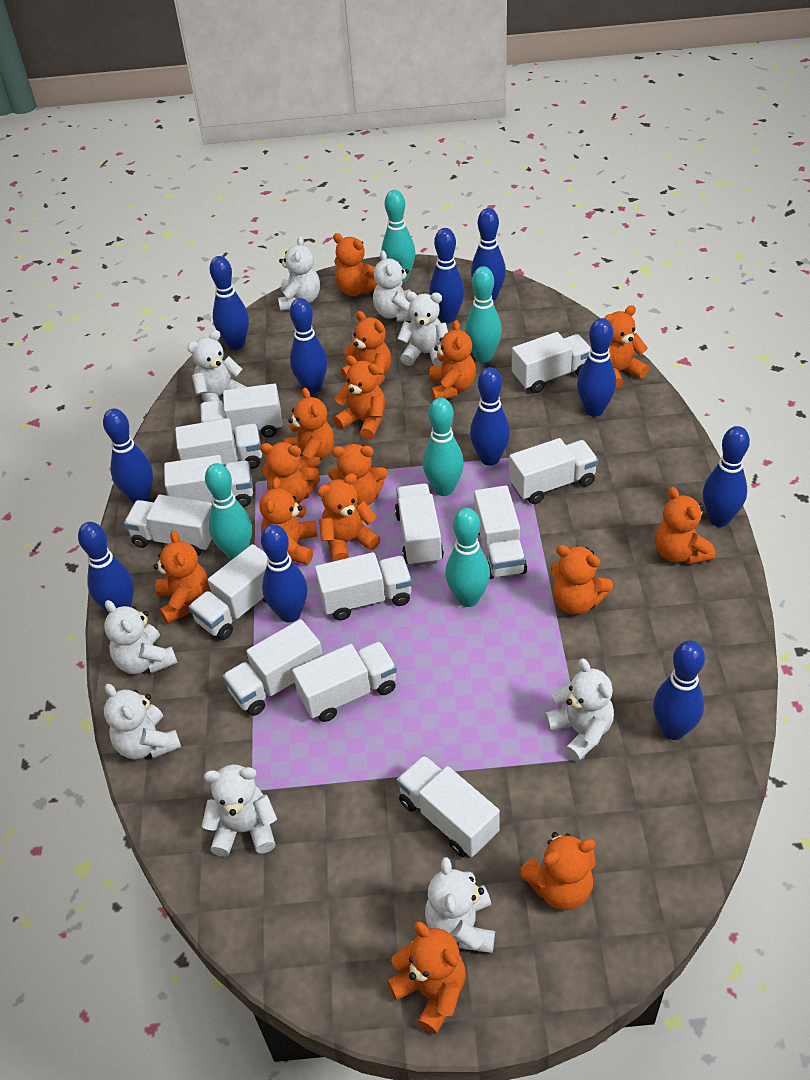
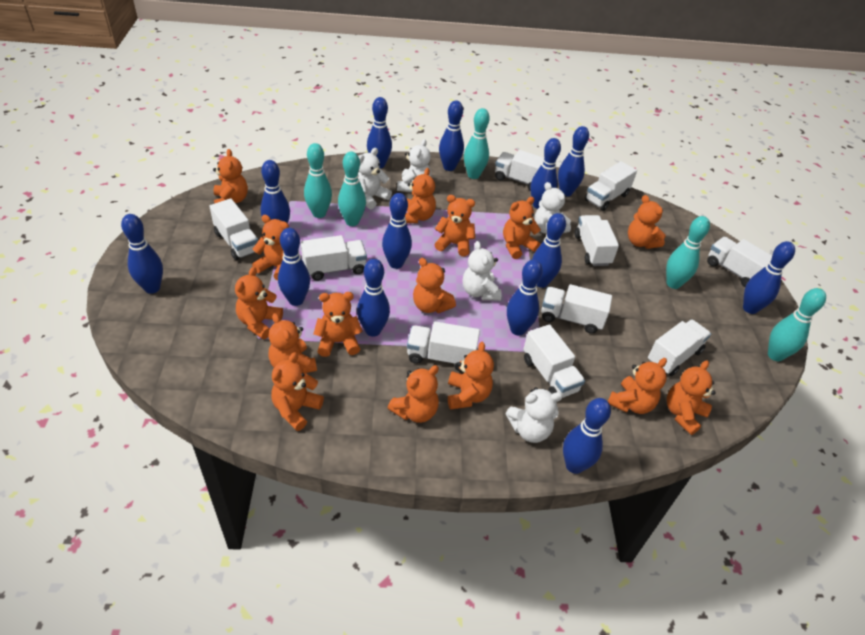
blue bowling pin: [78,522,134,614] [103,409,153,504] [210,256,249,350] [261,524,307,622] [290,298,327,394] [429,228,465,323] [470,367,510,466] [471,208,506,302] [577,318,616,417] [653,640,705,740] [703,426,750,527] = 11 -> [121,214,163,294] [261,160,290,224] [278,228,310,306] [357,259,390,337] [367,97,392,169] [382,193,412,269] [439,100,464,171] [507,259,543,336] [530,138,561,209] [532,213,566,288] [558,126,589,197] [563,398,611,474] [743,241,795,314] = 13
white teddy bear: [104,600,178,674] [104,684,181,760] [187,330,246,402] [201,765,277,857] [278,236,320,311] [373,250,412,321] [397,292,448,367] [425,857,495,953] [545,658,614,762] = 9 -> [358,148,392,209] [397,139,431,192] [463,241,502,301] [505,387,563,443] [534,182,571,234] = 5
white truck: [124,495,213,556] [164,455,253,507] [175,418,262,469] [188,544,267,640] [200,384,282,437] [222,619,323,716] [292,641,397,722] [315,552,412,620] [395,483,444,567] [397,755,500,857] [474,485,527,579] [509,438,598,504] [512,332,591,393] = 13 -> [209,198,258,260] [301,235,367,281] [407,321,480,372] [495,150,544,191] [523,324,585,398] [541,284,612,334] [574,215,619,266] [585,161,637,211] [648,319,711,376] [707,237,772,287] = 10

